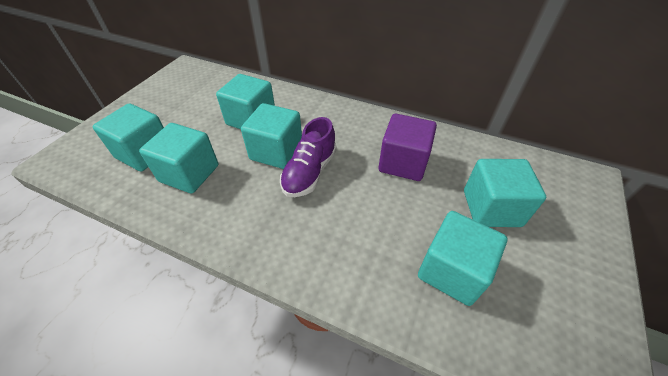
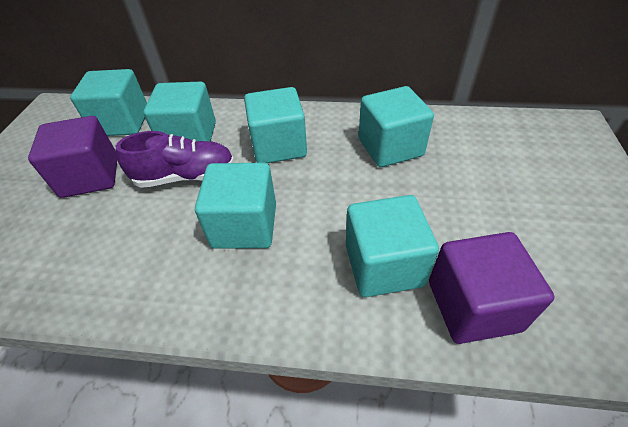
purple cube: [378,114,437,181] = 1 -> [28,116,117,198] [429,232,555,344] = 2

